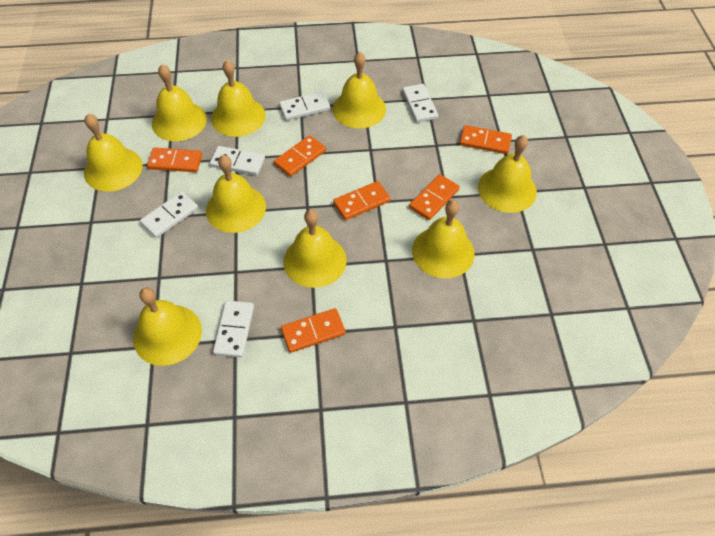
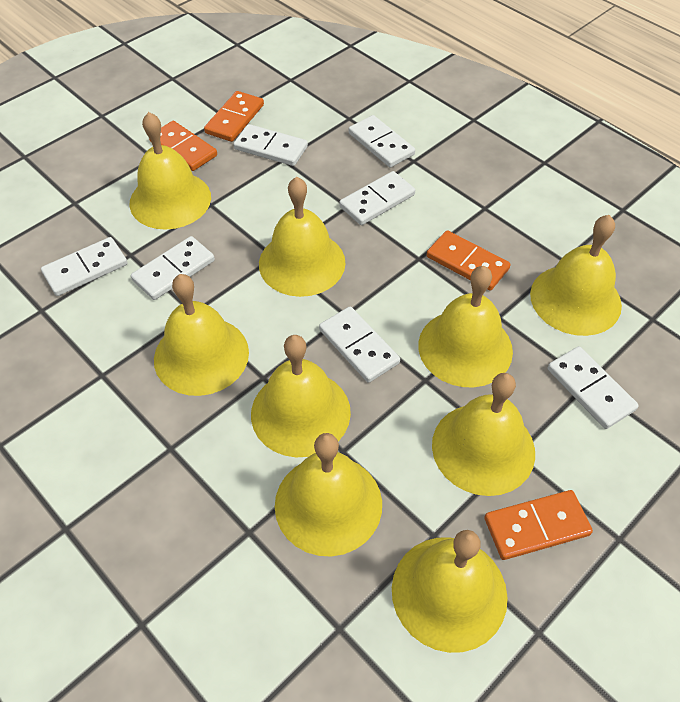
orange domino: [147,147,202,172] [274,135,326,177] [281,308,346,353] [333,181,390,220] [409,174,460,220] [460,125,512,154] = 6 -> [149,121,217,171] [204,91,264,142] [427,230,511,291] [484,490,593,560] = 4
white domino: [140,192,198,238] [210,146,265,176] [213,300,254,358] [279,91,330,121] [402,84,438,123] = 5 -> [41,237,128,296] [131,236,215,300] [233,124,308,166] [319,307,400,383] [339,171,415,225] [348,115,415,167] [547,346,639,429] = 7

